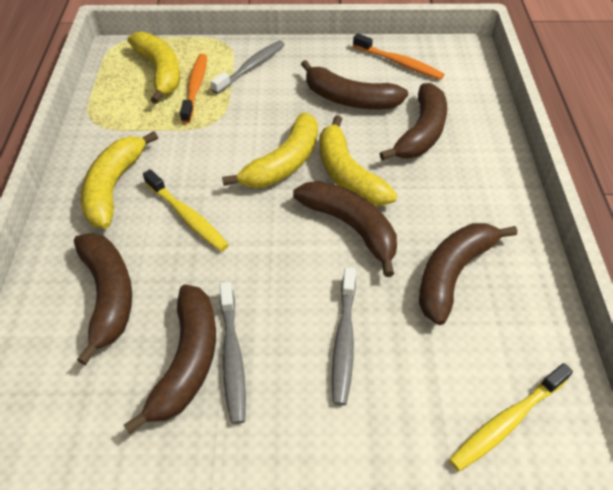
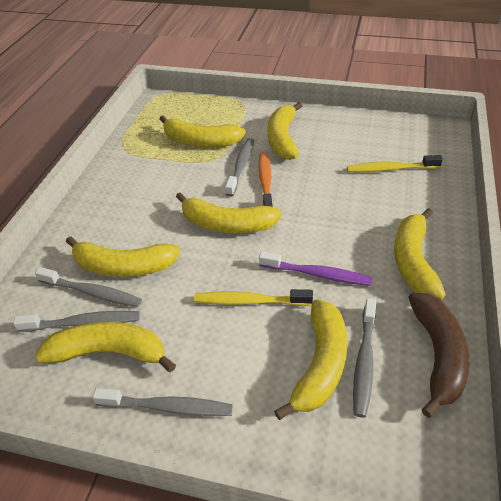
brown banana: [74,233,132,365] [124,285,216,434] [293,181,397,277] [301,60,408,109] [379,83,447,161] [419,223,517,325] = 6 -> [408,293,470,418] = 1
grey toothbrush: [211,40,285,94] [220,282,246,424] [332,267,356,406] = 3 -> [13,311,140,332] [35,267,142,307] [93,388,233,416] [225,138,254,197] [353,298,376,418] = 5
orange toothbrush: [180,54,207,124] [353,33,444,80] = 2 -> [258,152,273,207] = 1
purple toothbrush: none = 0 -> [259,252,373,286] = 1
yellow banana: [81,131,158,229] [127,32,180,104] [222,112,318,188] [319,115,397,206] = 4 -> [35,322,176,372] [66,236,180,277] [160,115,246,147] [176,192,282,233] [268,102,302,160] [274,299,347,420] [394,208,446,300] = 7

